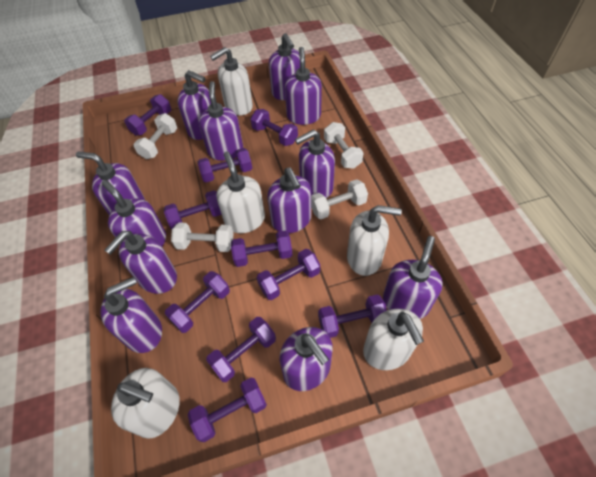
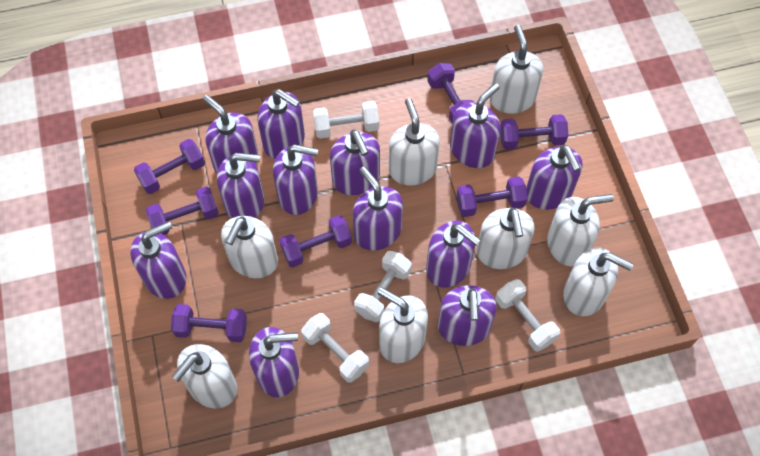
purple dumbbell: [124,94,171,135] [164,190,222,230] [165,271,230,333] [188,378,267,442] [198,148,252,182] [206,317,276,382] [231,230,292,267] [250,109,298,146] [257,249,320,300] [318,295,387,338] = 10 -> [134,139,205,194] [146,187,219,235] [171,304,247,342] [280,215,352,267] [427,63,474,123] [457,176,528,217] [500,114,568,150] = 7
white soap dispenser: [111,368,180,439] [210,47,253,115] [217,152,265,233] [347,205,402,276] [363,309,424,370] = 5 -> [172,344,237,408] [221,216,278,278] [378,287,428,363] [389,98,440,185] [476,208,535,269] [490,25,543,114] [547,194,614,266] [563,248,634,316] = 8

